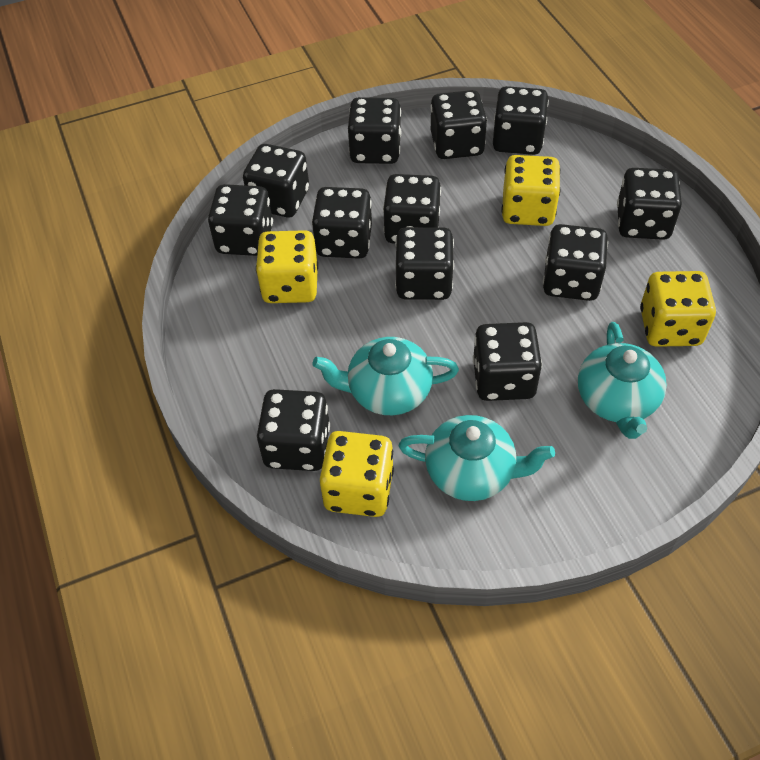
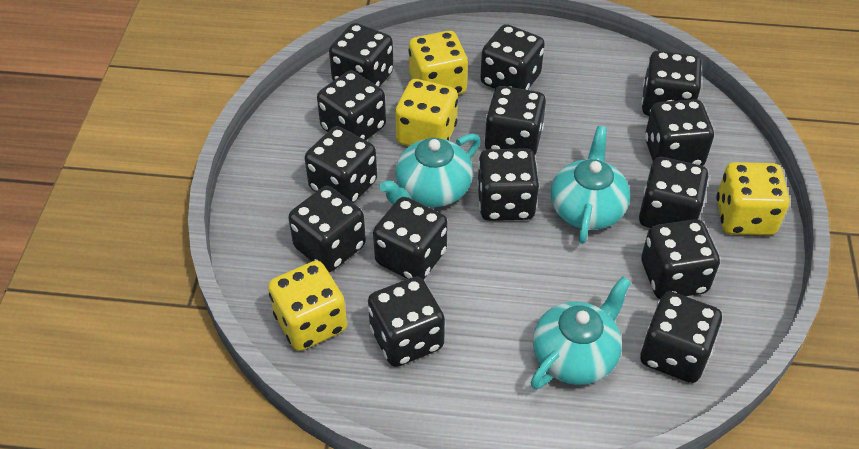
black dice: [208,184,273,256] [243,144,309,217] [257,389,330,471] [312,187,372,259] [348,97,401,164] [383,174,441,244] [395,227,454,300] [430,90,487,159] [473,322,542,401] [493,86,549,155] [543,224,608,301] [617,168,682,240] = 12 -> [288,186,366,272] [305,126,377,203] [317,70,386,140] [329,23,394,87] [368,276,445,367] [373,197,448,280] [477,148,539,221] [480,24,545,90] [484,86,546,155] [639,157,709,228] [640,292,722,383] [641,50,702,116] [641,219,720,299] [645,99,714,166] = 14

